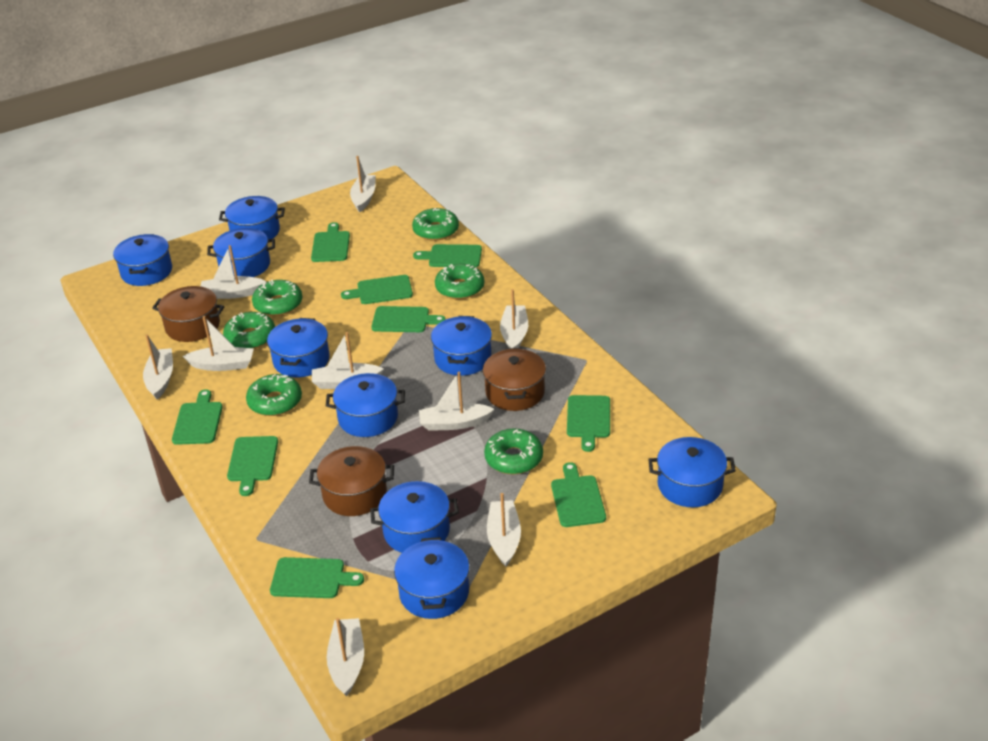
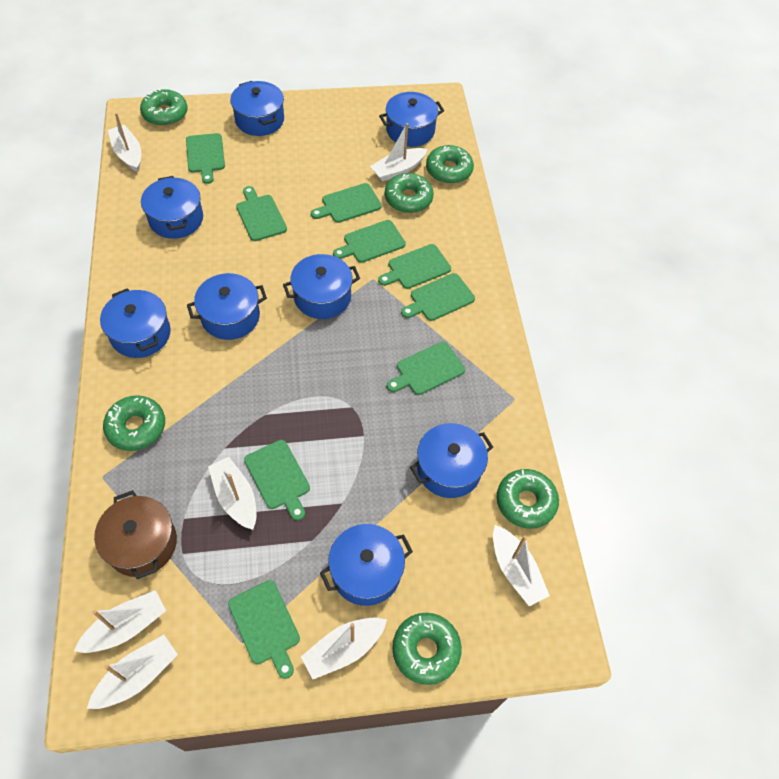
blue pot: [113,234,172,286] [207,228,275,277] [219,196,285,239] [267,318,330,377] [326,373,405,437] [370,481,459,553] [394,537,470,619] [431,316,492,376] [648,437,736,507] = 9 -> [100,288,171,358] [141,176,203,239] [187,273,267,340] [230,81,284,136] [283,254,360,319] [320,524,413,606] [379,92,444,147] [410,423,493,498] = 8
brown pot: [152,286,224,342] [309,446,394,516] [483,348,546,411] = 3 -> [94,490,177,579] = 1
white boat: [143,334,173,400] [183,316,254,371] [201,245,266,299] [312,332,384,389] [327,618,364,697] [350,156,375,212] [419,372,494,431] [487,493,521,566] [500,289,528,348] = 9 -> [74,590,166,653] [87,635,178,709] [108,113,141,172] [208,457,257,530] [301,617,387,679] [370,123,427,182] [493,525,550,606] = 7

